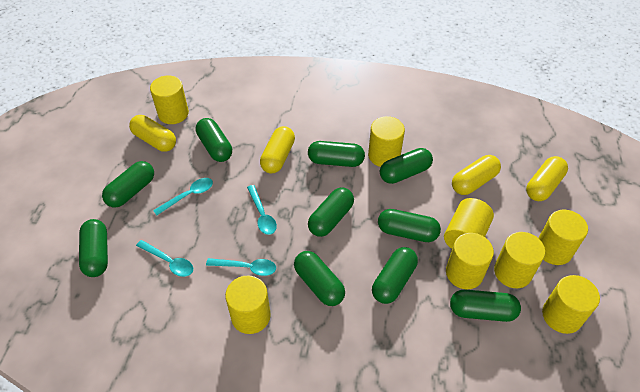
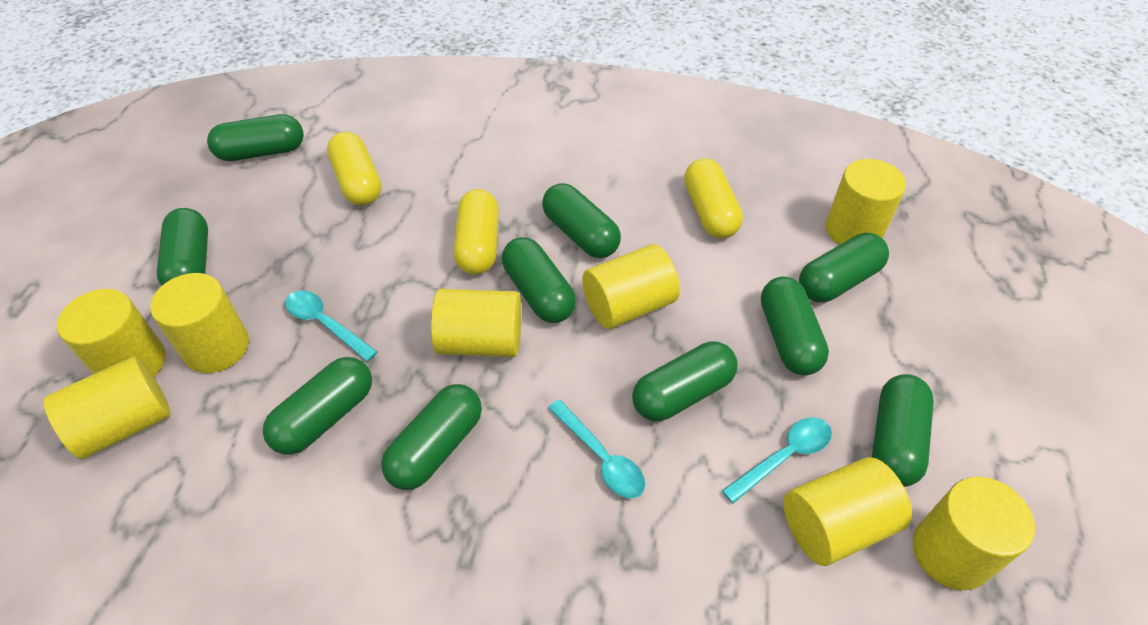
turquoise spoon: [136,240,193,277] [153,178,213,215] [206,258,276,276] [247,185,277,235] = 4 -> [285,291,377,361] [548,400,645,498] [722,418,832,503] = 3
yellow capsule: [129,115,176,152] [260,126,295,173] [452,155,501,195] [526,156,568,201] = 4 -> [327,132,382,206] [454,189,499,275] [684,158,743,239] = 3

